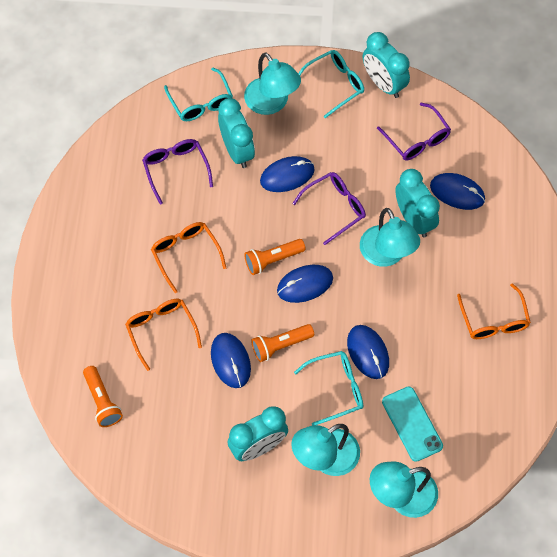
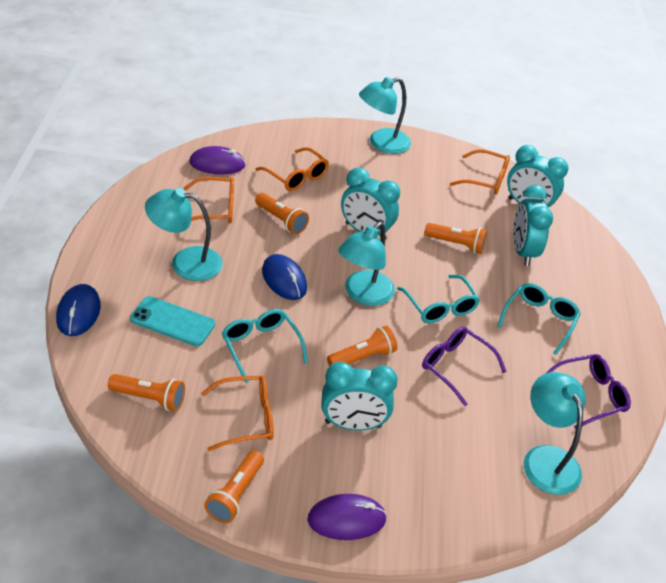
blue mouse: [211,333,251,388] [260,156,315,192] [277,265,333,303] [347,325,389,379] [430,173,485,210] = 5 -> [56,284,101,336] [262,254,307,300] = 2
orange flashlight: [83,366,123,427] [244,239,306,275] [251,324,314,362] = 3 -> [108,374,185,411] [204,450,264,523] [255,193,309,234] [327,326,397,366] [424,223,487,254] = 5
orange glasses: [125,299,202,371] [151,222,226,293] [457,283,531,339] = 3 -> [183,177,234,223] [201,376,274,451] [255,147,329,191] [450,149,510,194] = 4
purple glasses: [142,139,213,205] [292,172,366,245] [377,103,451,160] = 3 -> [422,327,507,406] [547,354,631,429] = 2
purple mouse: none = 0 -> [189,146,246,174] [307,494,387,540] = 2

